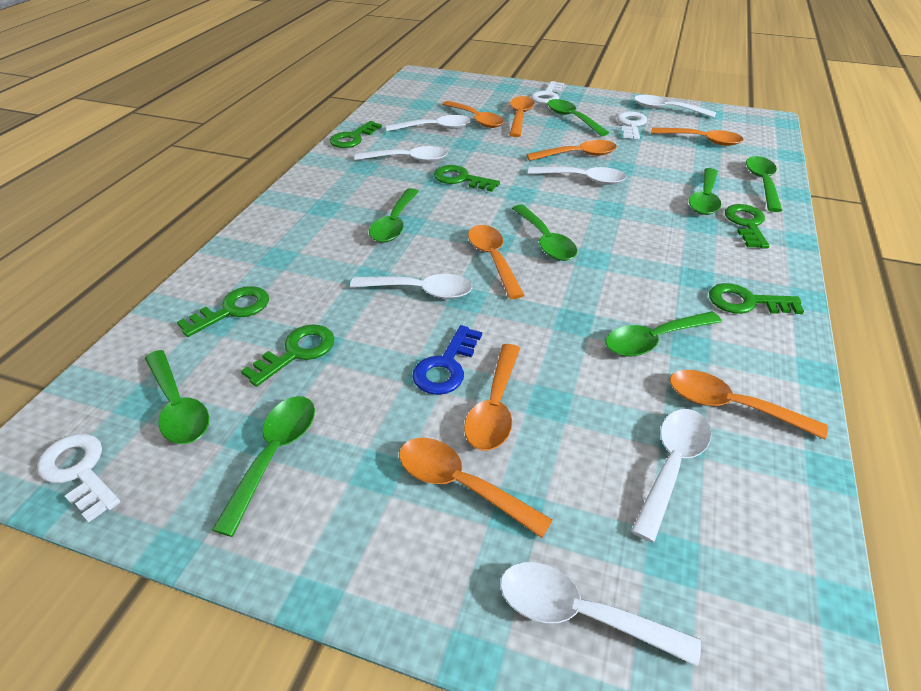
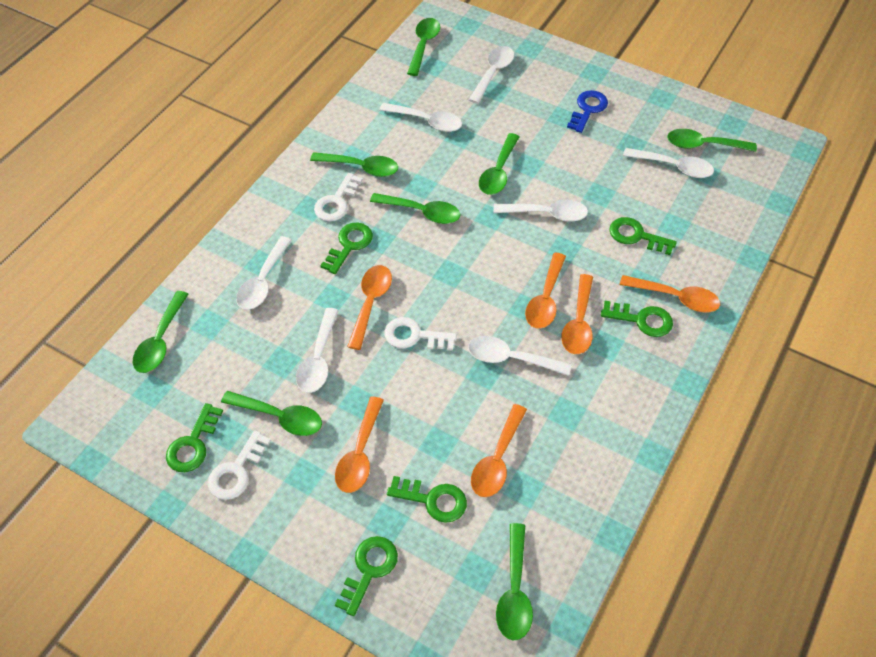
orange spoon: [399,438,553,538] [442,101,504,128] [464,344,520,451] [468,225,525,299] [509,96,534,137] [527,140,617,161] [651,128,744,146] [670,370,828,439] = 8 -> [335,396,384,493] [347,265,392,350] [471,404,527,497] [525,253,566,329] [561,274,593,354] [620,275,720,312] = 6

